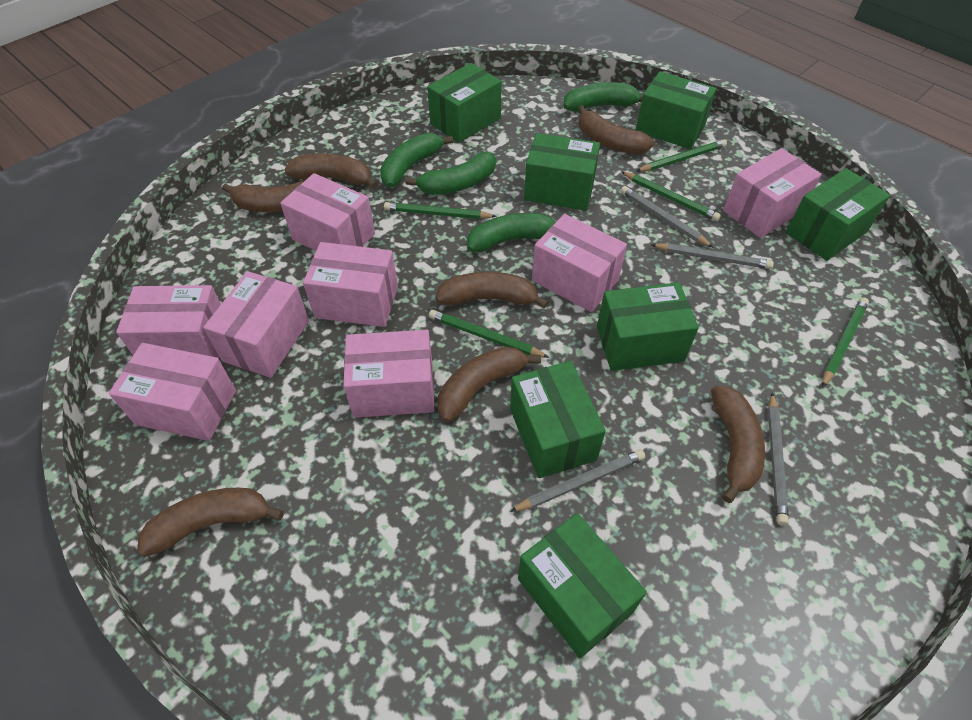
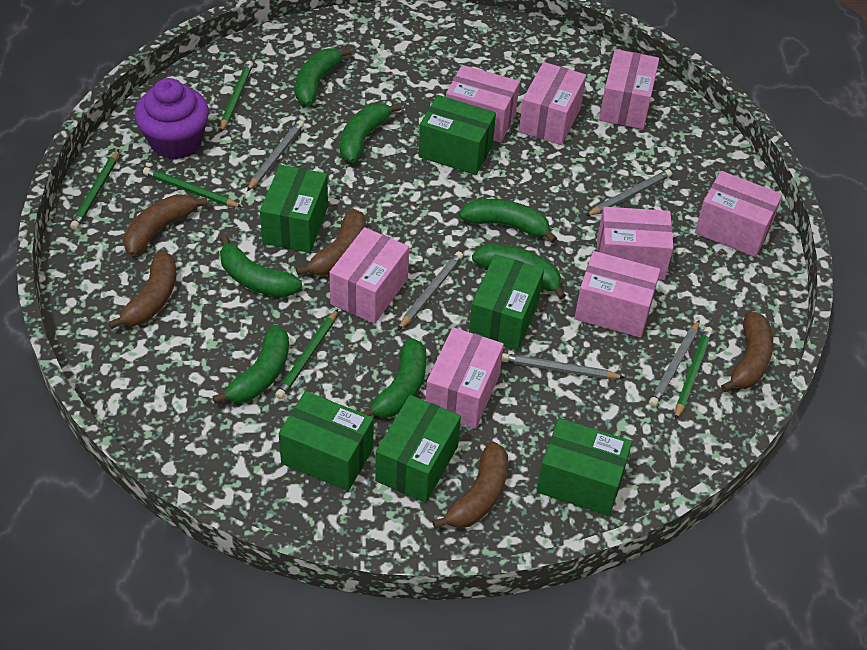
brown banana: [137,488,284,557] [222,181,304,212] [284,154,377,189] [435,272,549,309] [437,346,541,422] [578,105,654,154] [711,386,765,503] = 7 -> [108,251,176,329] [123,194,208,256] [296,208,366,276] [432,441,508,529] [721,311,773,392] = 5
green banana: [380,133,453,187] [405,152,496,195] [467,213,555,252] [563,82,643,111] = 4 -> [212,325,289,404] [220,236,302,297] [295,48,352,106] [340,103,401,163] [361,338,426,418] [459,199,557,243] [472,244,566,300] = 7
green box: [427,63,502,143] [510,361,606,478] [518,513,647,658] [524,133,600,211] [597,282,699,371] [636,71,716,149] [786,168,890,261] = 7 -> [260,165,328,253] [279,391,373,491] [375,395,461,503] [418,95,496,175] [469,254,544,351] [537,418,632,516] = 6
grey pencil: [510,449,645,512] [621,186,713,247] [651,243,774,269] [768,393,789,525] = 4 -> [247,120,304,191] [398,251,463,330] [502,353,625,379] [586,169,672,216] [649,320,700,407] = 5
purple cupcake: none = 0 -> [135,78,209,160] = 1

